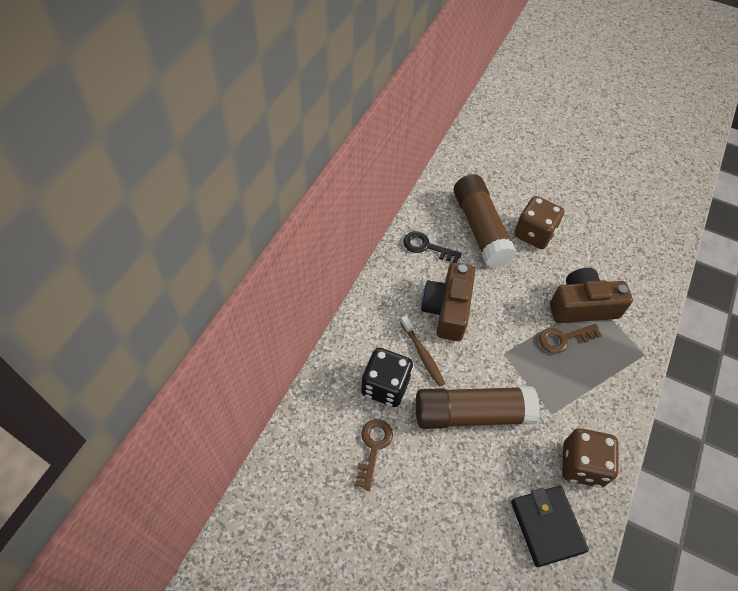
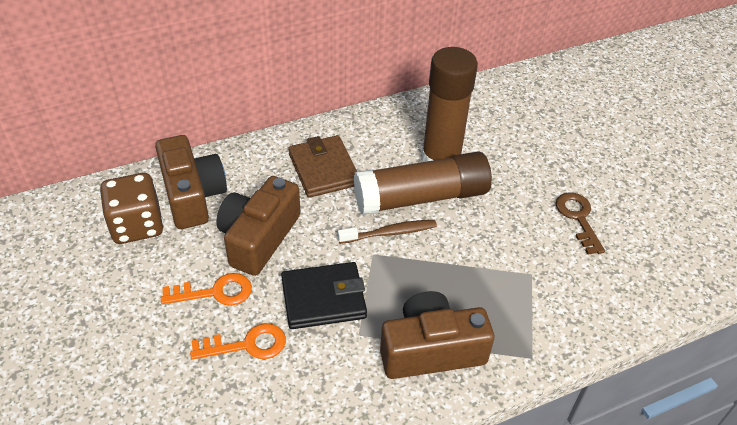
black dice: [361,348,413,407] = 1 -> none = 0
black key: [403,231,462,263] = 1 -> none = 0
brown camera: [421,262,475,341] [550,268,633,323] = 2 -> [155,135,227,229] [216,176,301,276] [380,291,494,379] = 3
brown dice: [514,196,564,249] [562,428,619,488] = 2 -> [100,173,164,244] = 1
brown key: [355,419,393,491] [539,324,602,354] = 2 -> [556,192,605,255] = 1
brown wallet: none = 0 -> [289,135,357,198] = 1
orange key: none = 0 -> [161,273,252,306] [190,323,286,360] = 2

